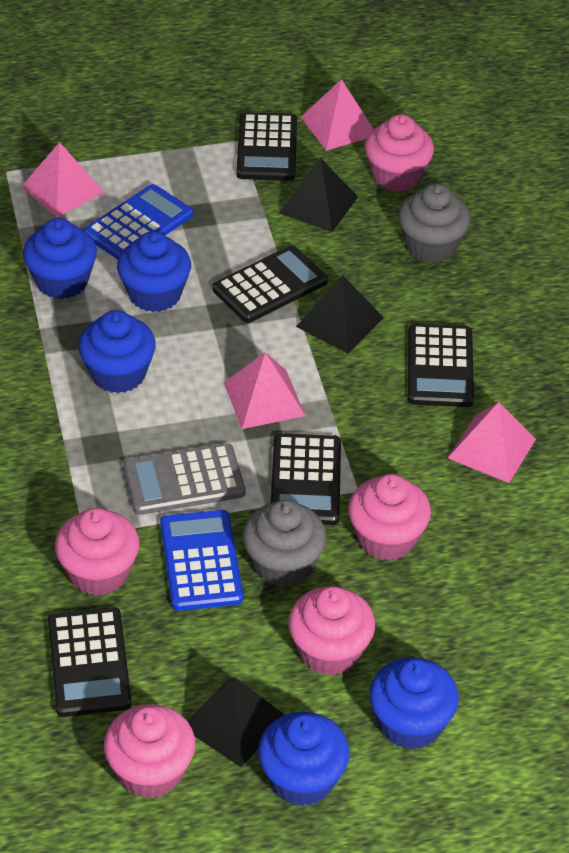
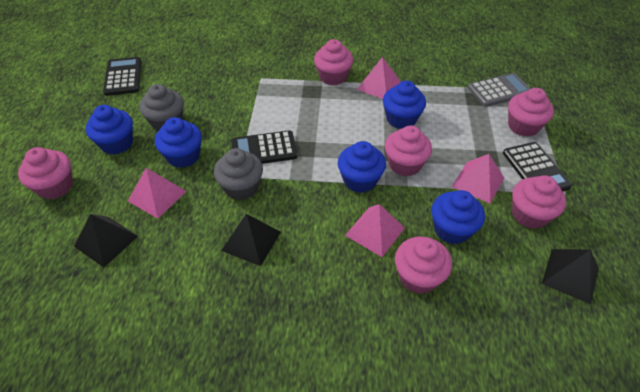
black calculator: [48,607,132,717] [213,245,328,323] [236,112,297,181] [271,433,341,525] [408,324,474,407] = 5 -> [103,57,142,96] [231,130,298,164] [503,142,572,191] = 3
blue calculator: [84,184,193,259] [160,510,243,611] = 2 -> none = 0
pink cupcake: [55,508,139,596] [104,704,195,799] [289,586,375,676] [348,474,431,561] [365,114,434,192] = 5 -> [18,147,73,199] [314,39,353,85] [385,125,432,176] [395,237,452,294] [508,88,554,137] [512,175,566,229] = 6

